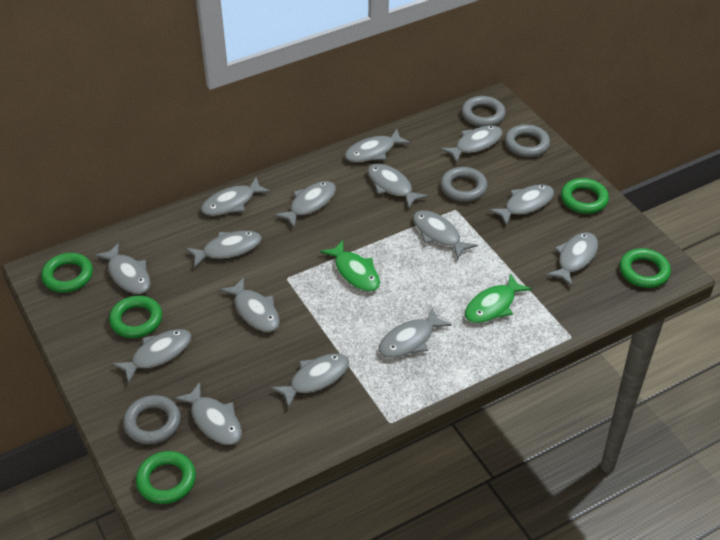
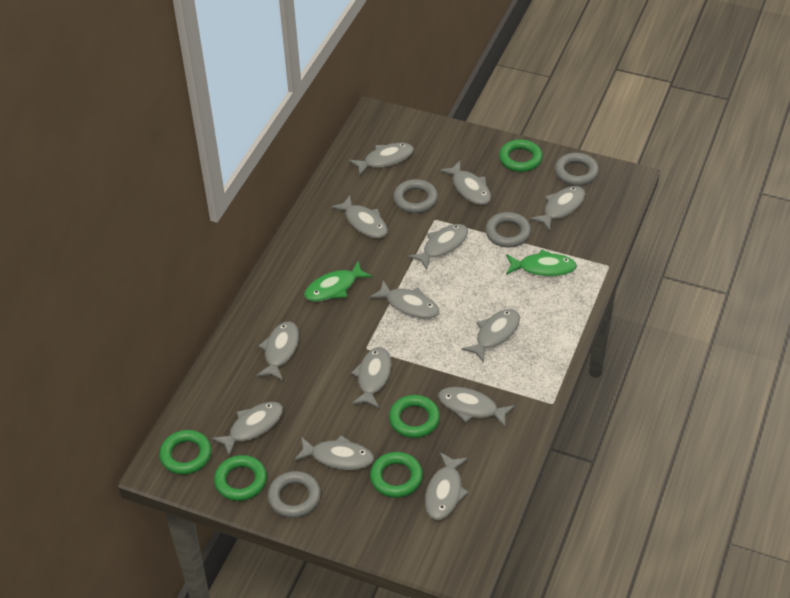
grey fish: [94,243,150,294] [112,329,191,384] [174,382,242,445] [186,230,261,268] [201,177,271,216] [219,277,280,332] [271,353,349,409] [274,181,336,228] [345,129,411,162] [368,163,428,209] [379,308,452,358] [413,210,477,260] [440,125,502,163] [489,184,554,226] [546,232,598,286] = 15 -> [211,402,283,456] [256,321,299,381] [294,435,374,470] [331,195,387,238] [349,143,414,176] [351,347,391,408] [369,281,439,319] [408,224,468,270] [425,452,469,520] [438,387,515,427] [440,161,491,205] [461,309,520,363] [530,186,585,231] = 13

